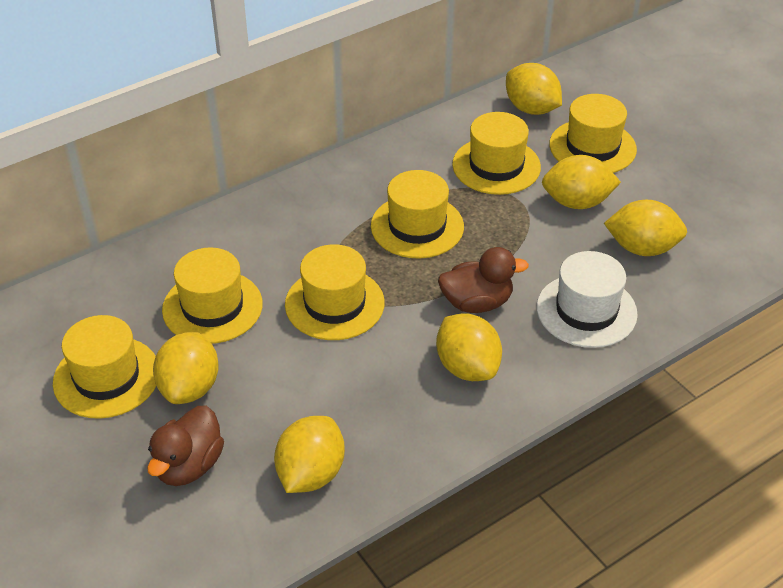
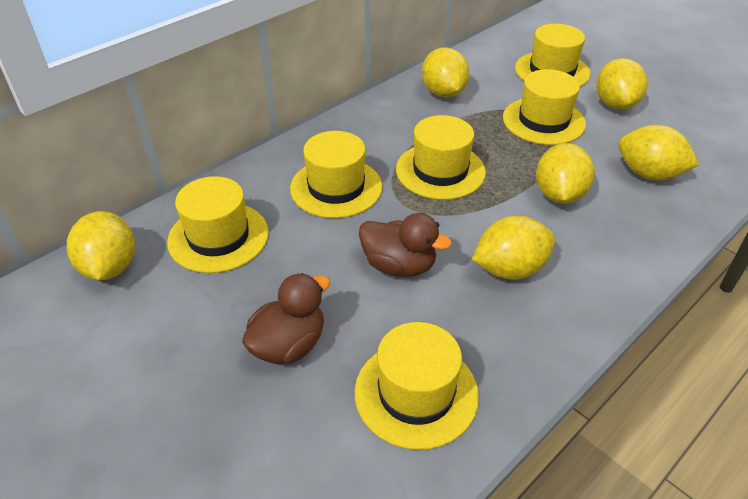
white hat: [537,251,638,348] = 1 -> none = 0

